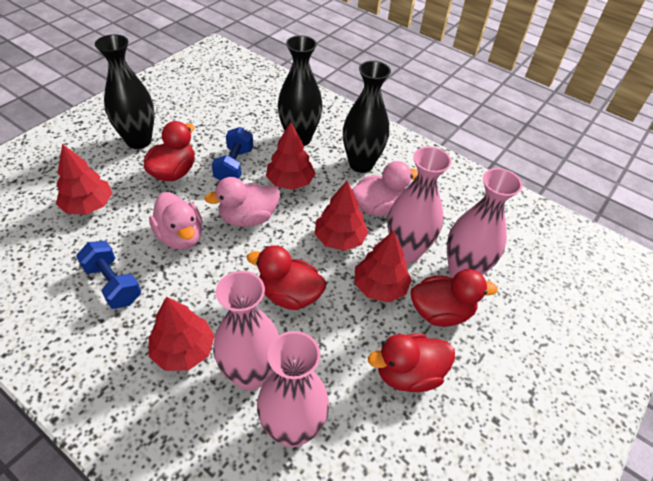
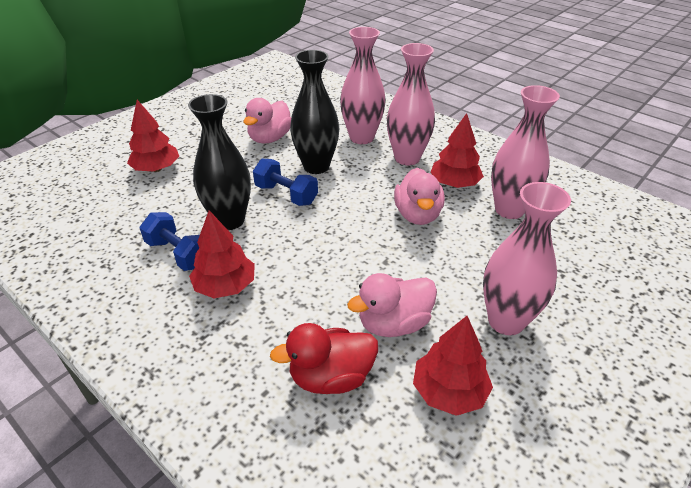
black vase: [95,34,155,149] [278,35,323,146] [343,61,391,173] = 3 -> [188,94,251,230] [290,50,339,174] = 2
red duck: [144,121,195,181] [247,245,326,310] [368,333,455,392] [411,269,498,327] = 4 -> [270,323,378,394] = 1
red tree: [56,144,113,215] [149,296,215,371] [266,122,316,190] [315,181,368,251] [354,230,412,302] = 5 -> [127,100,179,172] [189,210,255,298] [413,316,493,416] [430,113,484,188] = 4

